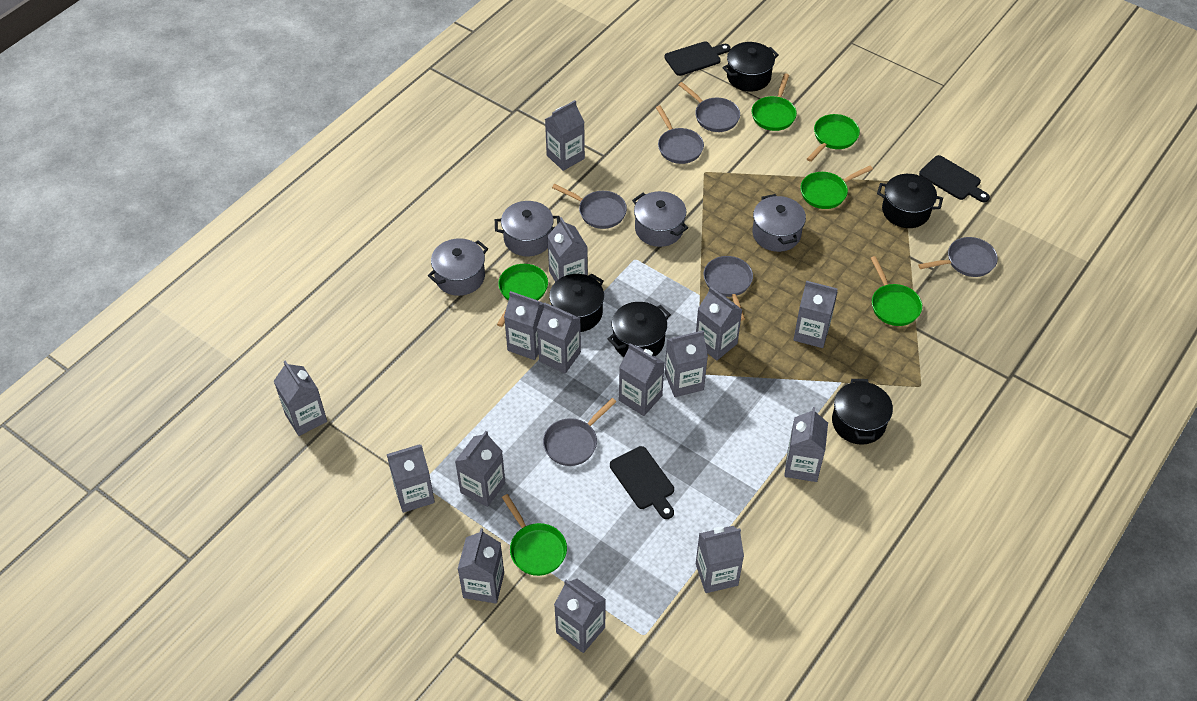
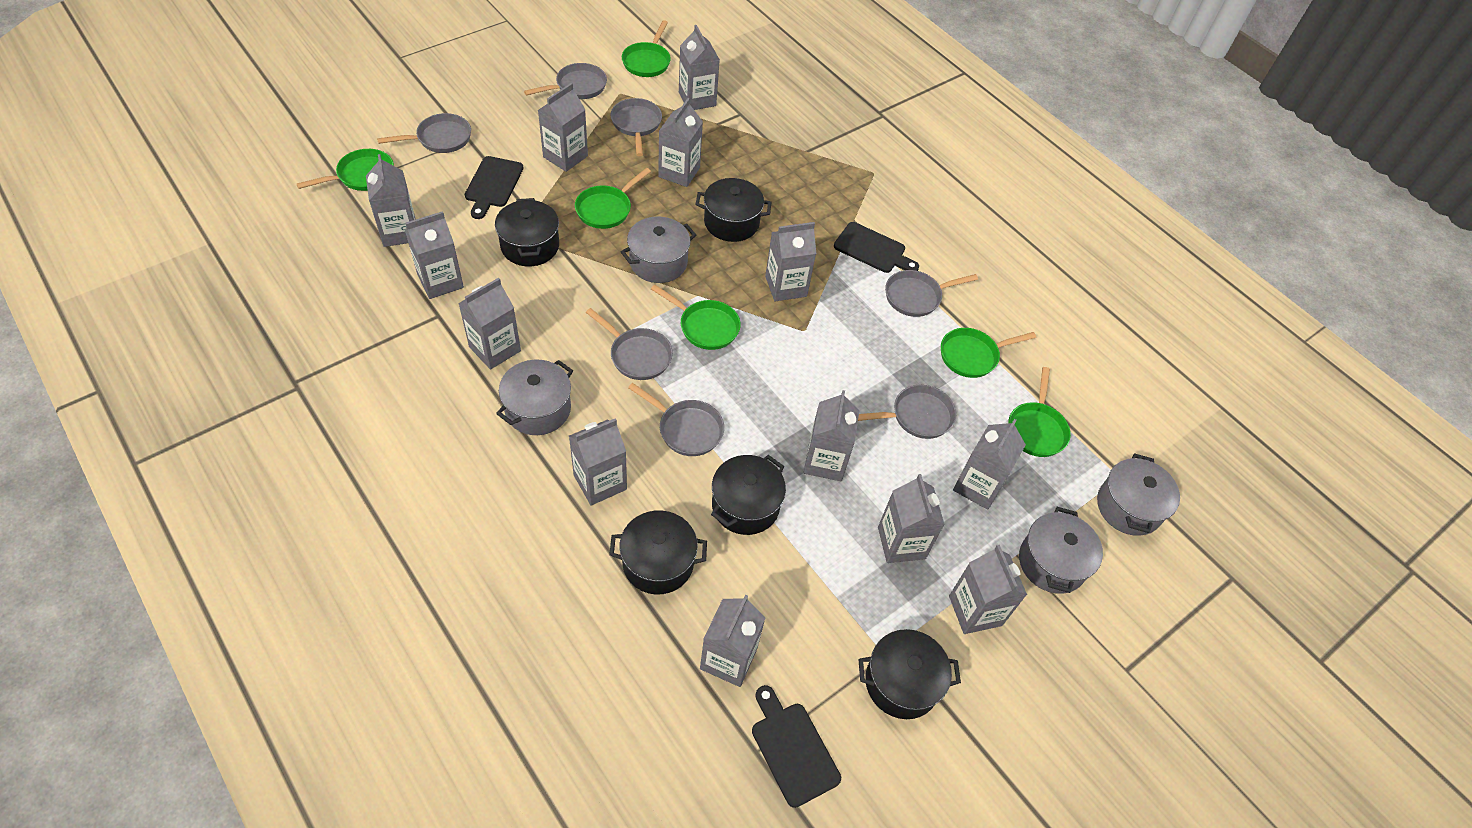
grey carton: [274,360,327,436] [387,444,435,513] [455,431,505,507] [458,528,504,604] [504,291,544,360] [537,303,581,374] [545,100,585,171] [547,217,588,282] [554,579,606,653] [619,343,665,416] [665,330,708,397] [696,286,742,361] [696,526,744,593] [784,407,828,482] [793,281,838,348] = 15 -> [366,154,416,247] [404,211,464,299] [458,278,521,369] [538,83,588,172] [569,418,627,506] [658,98,703,187] [679,25,720,110] [700,595,766,687] [765,222,816,301] [804,390,859,481] [878,474,945,563] [949,545,1027,634] [953,419,1026,510] = 13
grey pan: [543,398,616,466] [552,184,627,229] [656,106,704,164] [678,82,740,132] [703,256,753,321] [918,237,998,277] = 6 -> [377,113,471,153] [524,63,607,99] [586,308,673,380] [610,98,662,156] [628,383,724,456] [858,385,956,439] [885,270,978,317] = 7

